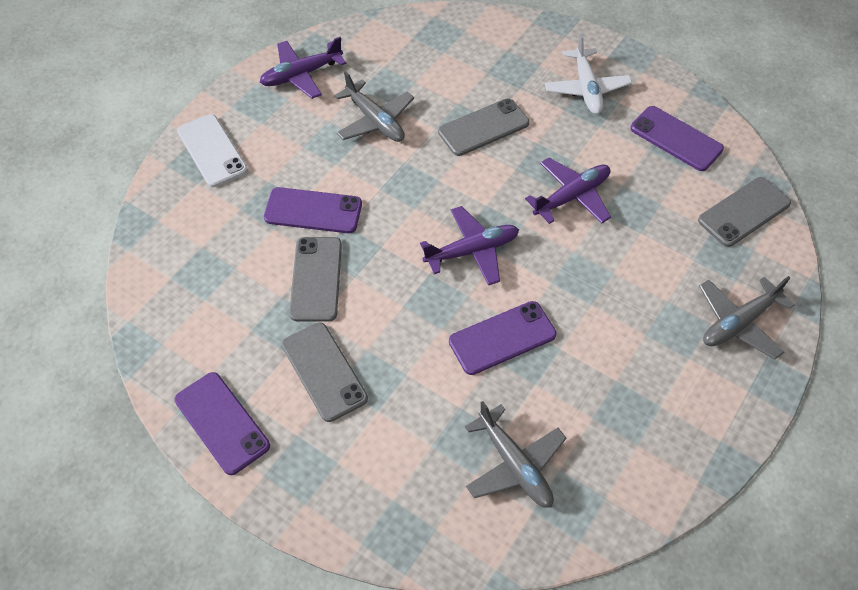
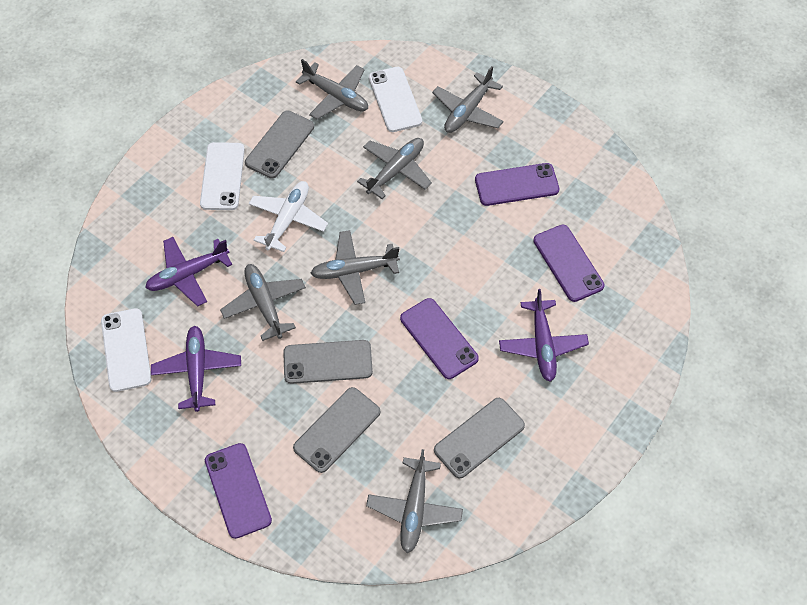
grey plane: [334,71,414,142] [465,401,566,508] [699,276,795,360] = 3 -> [220,264,306,341] [296,59,368,119] [311,230,400,305] [357,138,432,199] [366,449,463,553] [432,66,504,133] = 6
white phone: [177,114,248,187] = 1 -> [101,308,152,392] [200,142,245,210] [369,67,422,132] = 3

